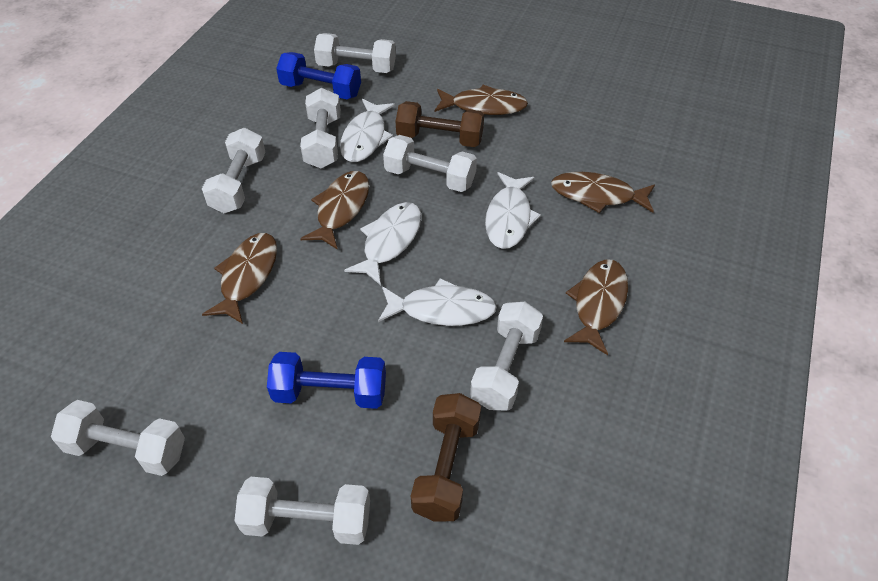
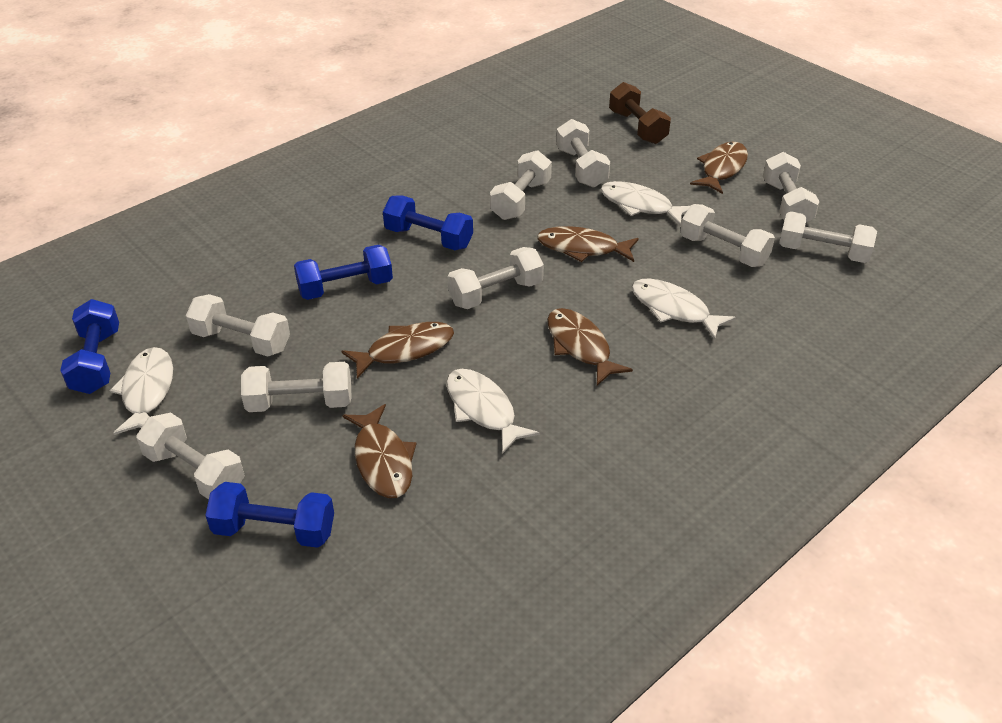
blue dumbbell: [267,352,386,409] [276,52,361,99] = 2 -> [60,299,119,394] [205,482,334,548] [294,245,393,300] [383,195,473,250] = 4
brown dumbbell: [396,101,484,147] [411,393,481,521] = 2 -> [609,82,671,144] = 1
white dumbbell: [51,400,185,476] [202,128,266,213] [234,477,370,545] [300,88,341,168] [314,33,396,73] [383,135,477,192] [470,302,543,411] = 7 -> [136,413,245,500] [186,294,290,357] [241,362,351,412] [447,247,544,309] [490,150,552,220] [556,119,610,188] [680,204,775,267] [763,152,819,222] [779,211,877,263] = 9

